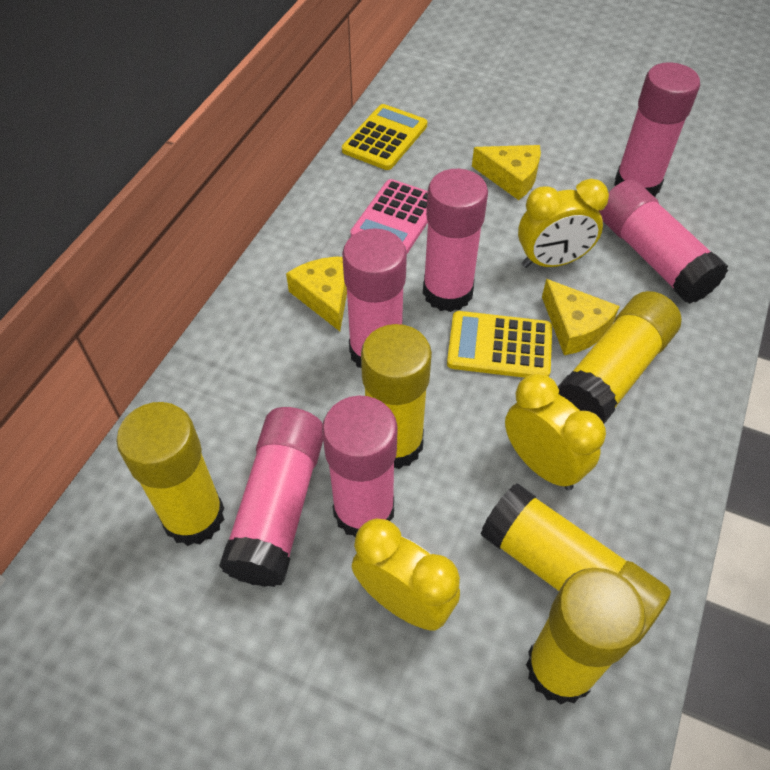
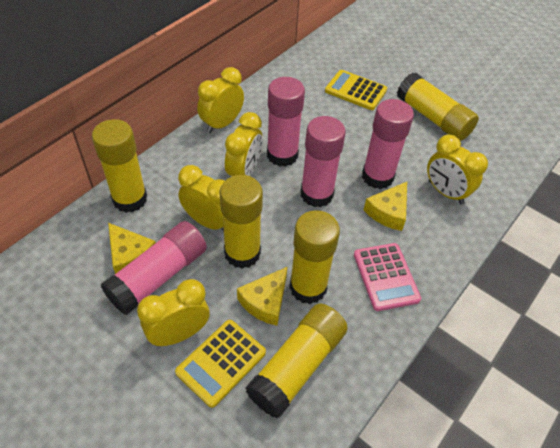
pink glue stick: [219,407,323,587] [322,396,398,538] [342,228,407,368] [423,169,488,312] [599,180,728,304] [614,62,700,197] = 6 -> [101,221,207,315] [267,77,305,167] [301,116,346,207] [362,99,414,189] = 4
yellow clock: [352,519,460,630] [505,374,606,490] [518,179,609,268] = 3 -> [137,279,210,346] [178,165,225,231] [197,67,244,133] [225,112,263,176] [427,135,488,204] = 5

